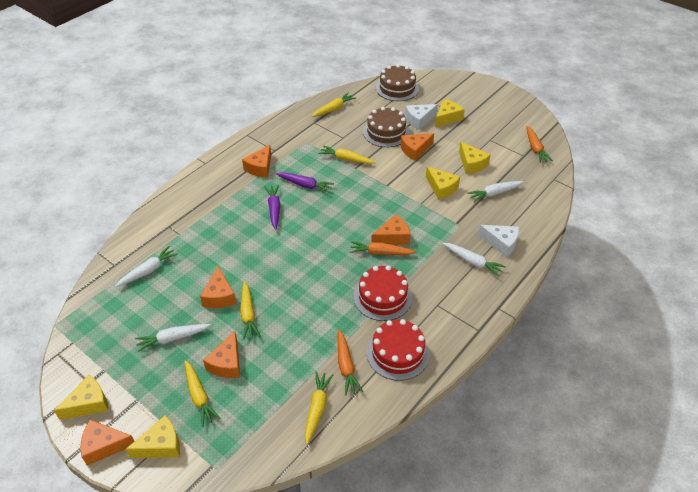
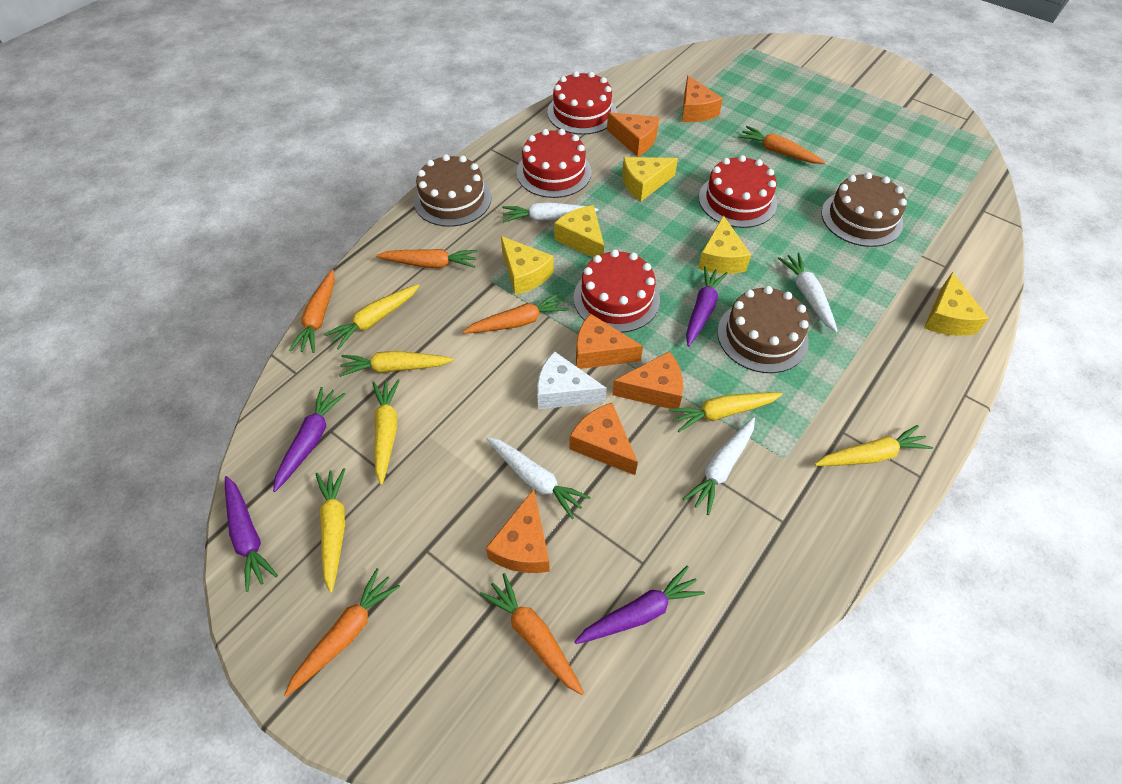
brown cake: [363,107,409,147] [376,64,419,101] = 2 -> [414,154,492,227] [717,286,809,373] [821,172,907,247] = 3
orange carrot: [338,330,363,395] [350,241,417,255] [526,126,553,163] = 3 -> [284,568,400,697] [289,269,335,353] [376,249,477,268] [463,292,569,333] [479,573,584,696] [738,126,825,164] = 6
purple carrot: [265,185,280,230] [276,172,334,193] = 2 -> [225,476,278,592] [273,387,345,492] [574,566,705,644] [686,266,728,346] = 4
red cake: [354,265,412,321] [367,319,429,381] = 2 -> [517,129,592,198] [547,71,617,135] [574,250,660,333] [699,155,777,228] = 4
white cheese: [405,104,438,130] [478,225,519,257] = 2 -> [537,351,607,409] = 1
yellow carrot: [184,360,220,427] [240,281,260,340] [305,371,333,445] [311,93,356,117] [318,145,376,164] = 5 -> [316,468,345,593] [324,284,420,350] [339,351,454,377] [372,379,400,485] [669,392,783,432] [814,425,933,466] = 6

